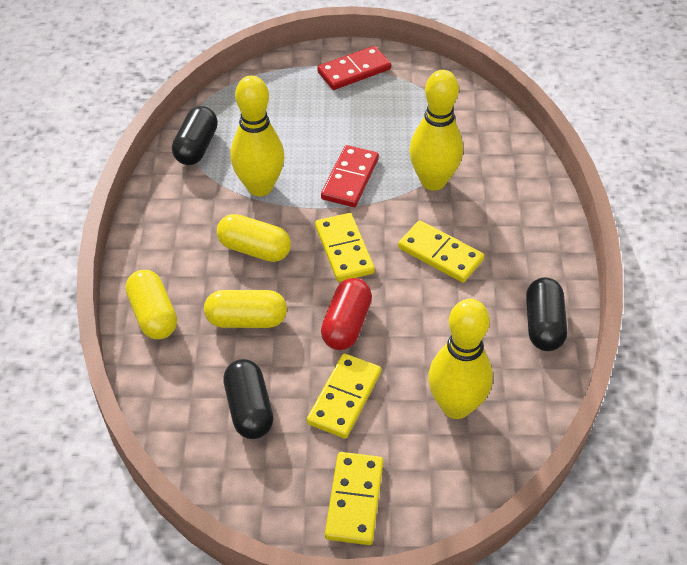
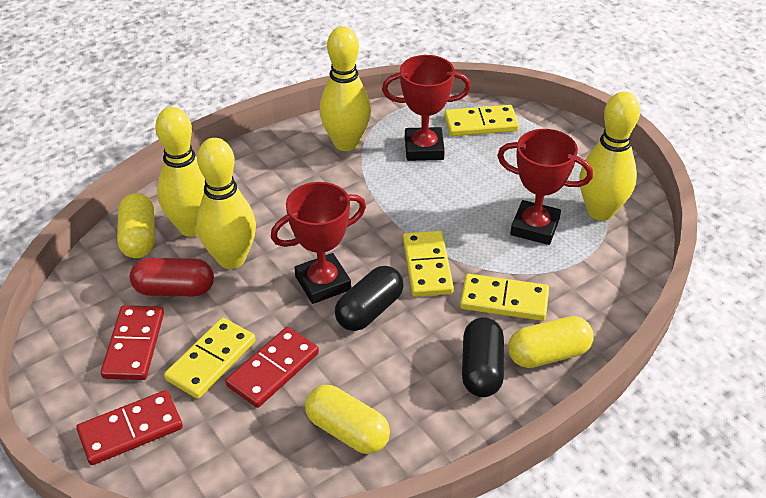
black capsule: [172,106,218,165] [223,359,273,439] [526,277,567,351] = 3 -> [335,266,404,331] [462,317,504,397] = 2
red domino: [317,46,391,90] [321,145,379,207] = 2 -> [76,390,183,465] [101,305,164,380] [225,327,319,408] = 3
red trophy: none = 0 -> [271,182,366,304] [382,55,471,161] [497,129,593,245] = 3
yellow bowling pin: [231,76,284,197] [409,70,463,191] [428,299,493,419] = 3 -> [155,107,205,237] [196,138,256,269] [319,26,371,151] [579,92,640,221] = 4

